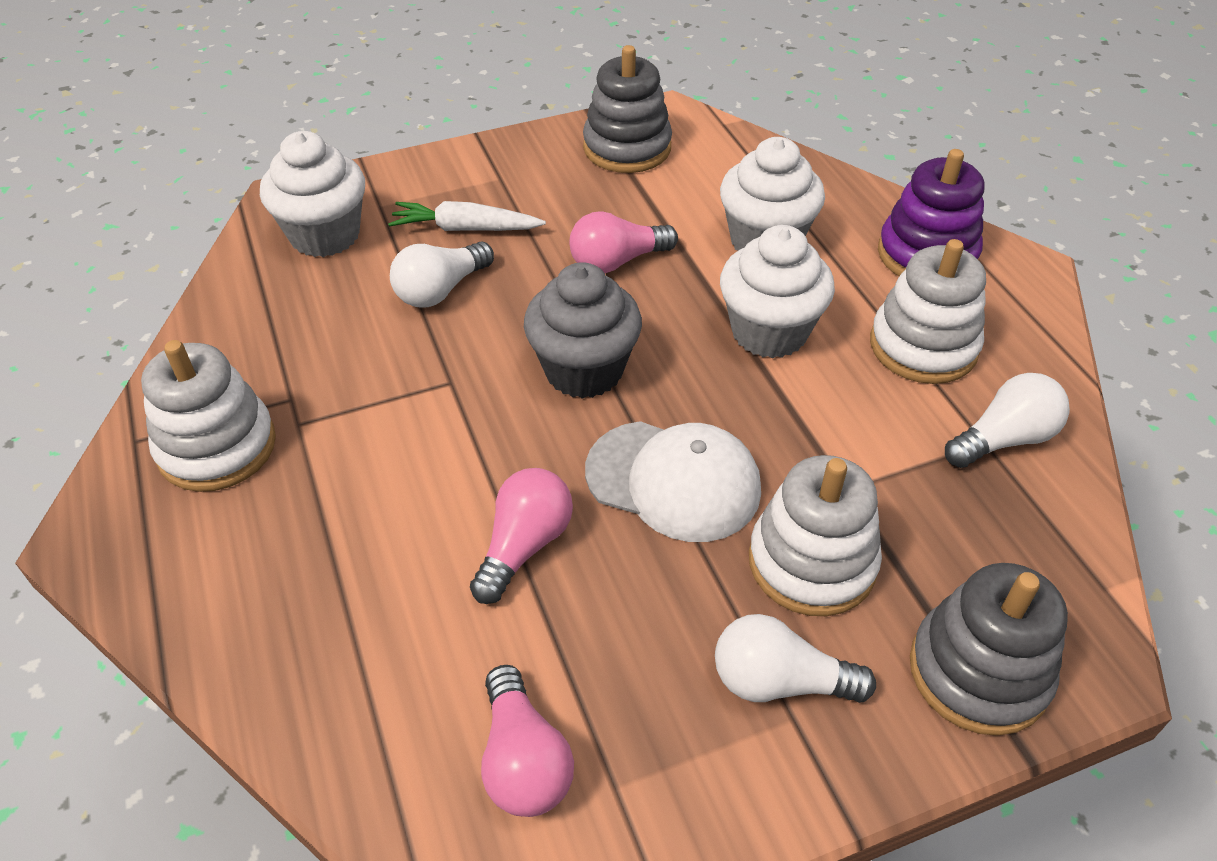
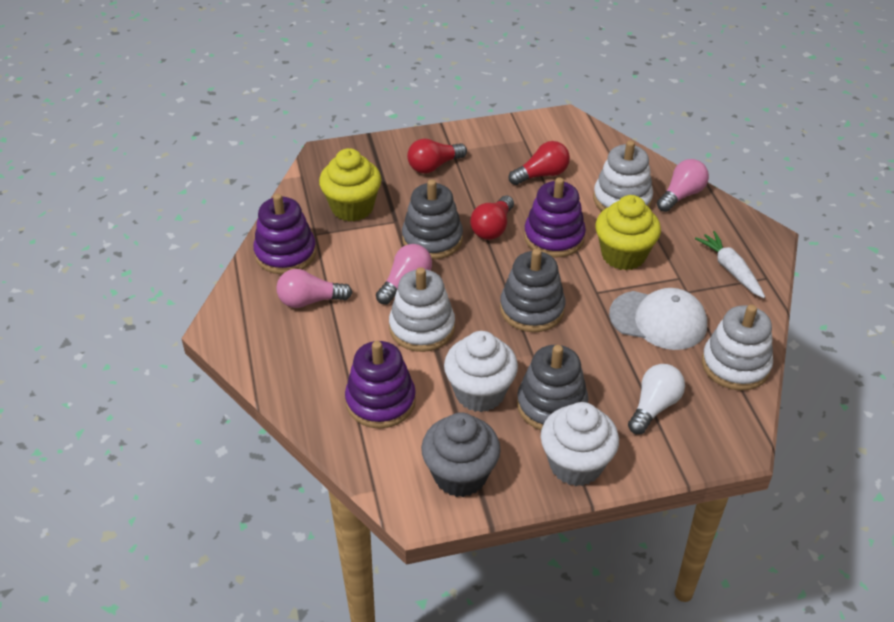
grey stacking toy: [583,45,672,173] [910,563,1068,736] = 2 -> [402,179,463,260] [500,249,566,332] [517,345,589,430] = 3
purple stacking toy: [878,149,984,276] = 1 -> [253,194,316,274] [345,341,416,429] [524,177,586,257] = 3
red light bulb: none = 0 -> [407,139,467,173] [470,195,514,240] [508,141,570,185] = 3
white cupcake: [260,131,365,257] [720,137,825,251] [720,225,835,359] = 3 -> [444,331,518,412] [541,402,619,486] = 2
white light bulb: [390,241,494,307] [715,614,876,703] [945,373,1070,468] = 3 -> [628,364,685,434] = 1
yellow cupcake: none = 0 -> [319,148,381,221] [595,195,661,270] = 2

